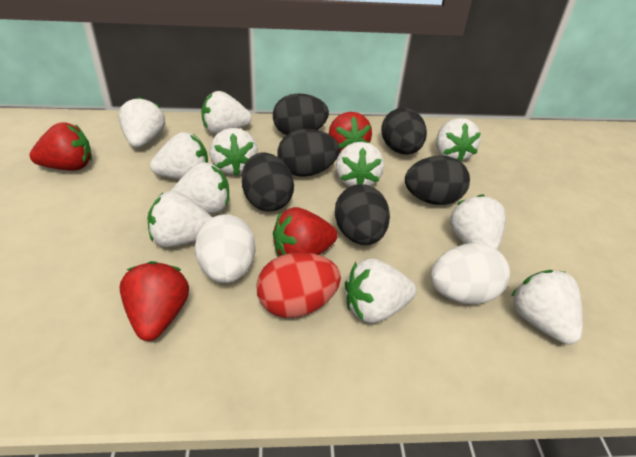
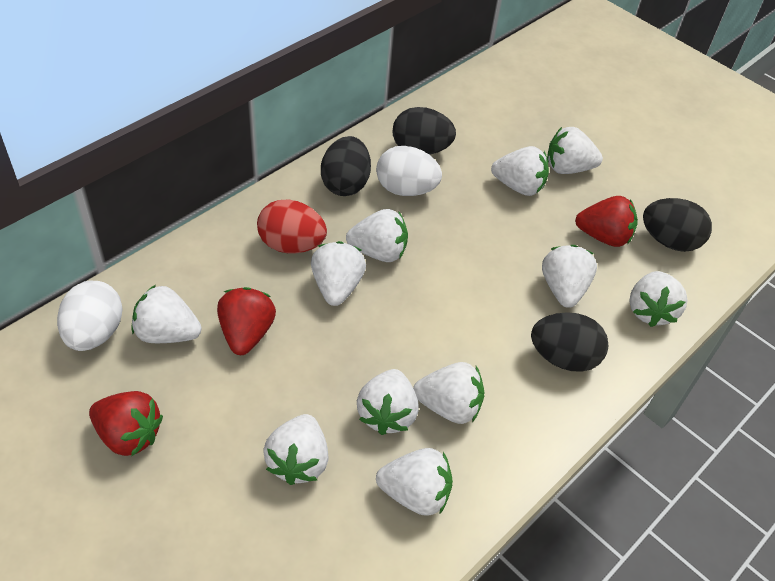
black egg: [242,152,294,211] [273,93,329,135] [277,129,340,177] [335,184,390,245] [381,107,427,155] [405,155,470,205] = 6 -> [321,136,371,196] [393,107,456,155] [531,312,608,372] [643,198,712,252] = 4
red strawberry: [29,122,92,171] [120,261,189,341] [273,207,338,257] [329,112,372,154] = 4 -> [89,391,163,457] [217,287,276,355] [575,196,638,247] = 3

